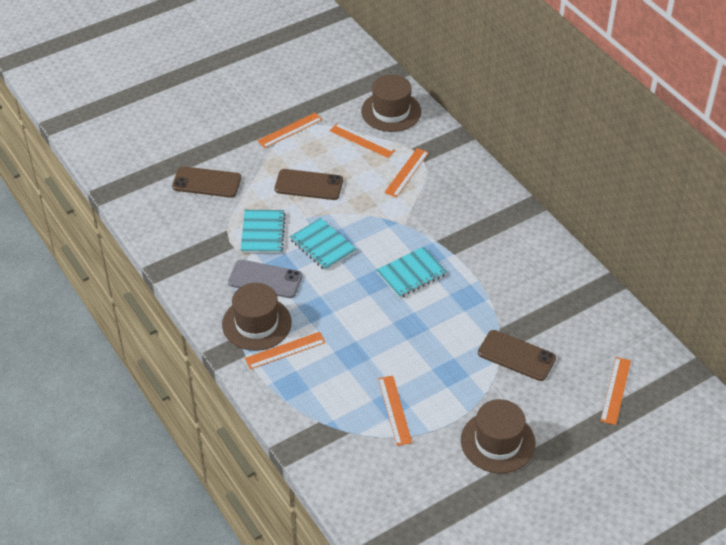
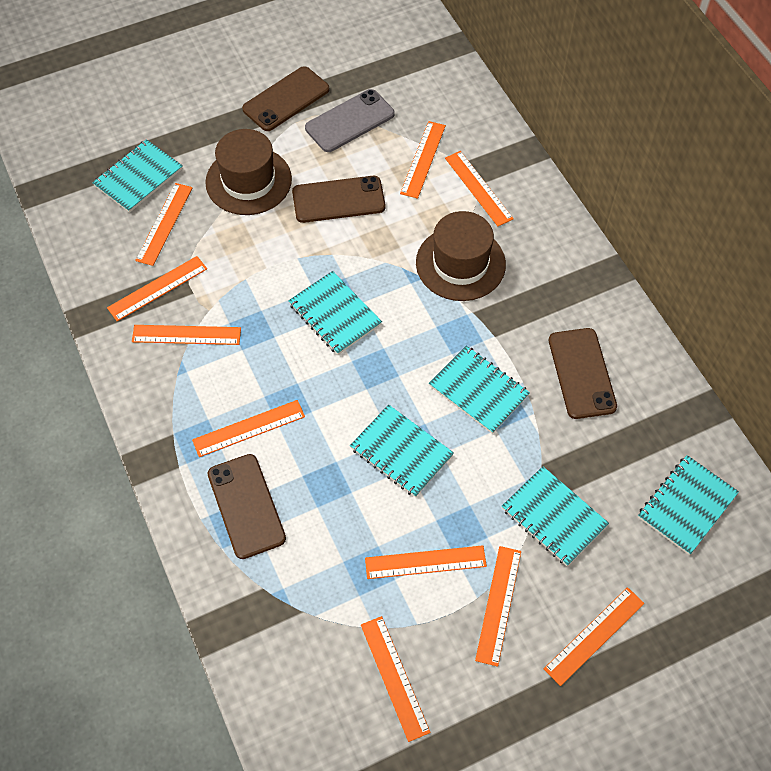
brown hat: [222,283,292,351] [361,74,421,132] [461,399,536,473] = 3 -> [205,129,292,215] [416,211,506,301] = 2
brown phone: [172,166,241,198] [275,169,343,200] [478,330,556,381] = 3 -> [207,454,286,559] [242,66,329,131] [292,176,385,223] [549,328,617,419] = 4
orange ruler: [245,332,326,369] [257,113,323,148] [329,123,395,158] [378,376,412,446] [384,148,429,197] [600,357,631,425] = 6 -> [107,256,207,321] [132,325,241,345] [135,183,193,266] [192,400,305,457] [361,616,431,742] [365,545,487,579] [400,121,446,199] [445,151,514,226] [475,546,521,667] [544,587,644,686] = 10
turquoise notebook: [241,210,286,253] [290,218,357,271] [376,246,447,298] = 3 -> [92,139,183,213] [288,271,382,355] [350,404,454,497] [429,346,530,434] [502,466,609,566] [638,455,739,555] = 6

